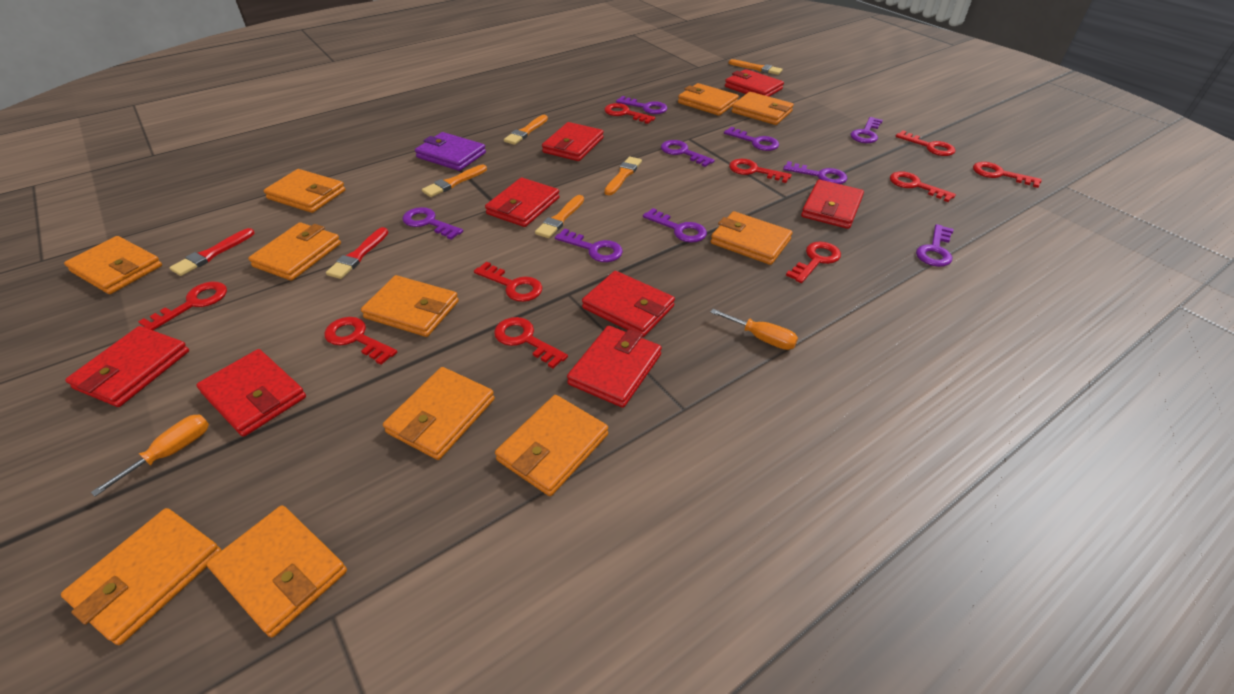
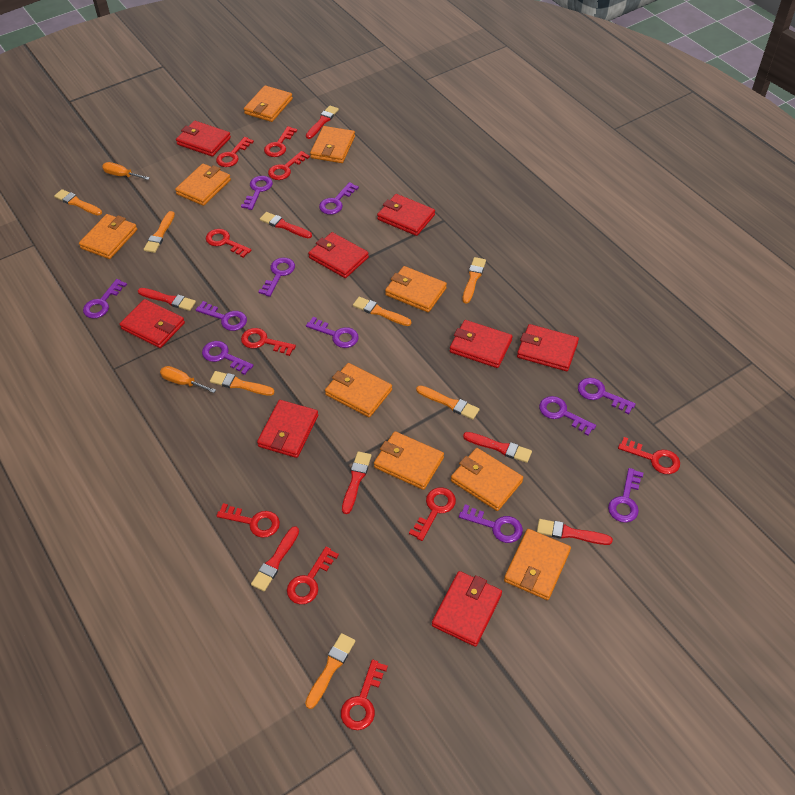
orange brush: [422,165,487,197] [504,115,548,145] [535,195,584,238] [604,157,642,195] [729,59,783,75] = 5 -> [54,189,102,215] [144,211,175,253] [210,371,274,396] [305,633,355,709] [353,297,411,326] [416,385,479,420] [463,257,486,304] = 7
orange wallet: [61,508,222,645] [64,236,162,294] [207,505,347,637] [248,222,341,281] [263,169,345,213] [361,275,459,337] [383,367,495,460] [495,395,608,496] [678,83,739,116] [711,211,793,265] [732,92,794,125] = 11 -> [79,214,137,259] [175,164,231,206] [244,85,293,122] [310,126,355,163] [325,363,392,417] [374,431,444,490] [385,266,447,312] [451,448,523,511] [504,529,571,600] = 9
purple key: [402,207,463,240] [555,229,623,262] [616,96,668,114] [643,208,707,243] [661,140,715,167] [724,127,779,151] [783,161,847,184] [850,117,883,143] [916,224,954,267] = 9 -> [83,279,127,319] [196,301,247,331] [202,341,254,375] [241,176,273,210] [259,258,295,297] [306,317,359,348] [319,182,359,215] [459,504,523,543] [539,396,596,436] [578,378,636,414] [608,468,643,523] = 11
purple wallet: [415,132,486,171] = 1 -> none = 0
red brush: [169,228,255,276] [326,227,388,279] = 2 -> [138,288,196,311] [251,526,299,591] [260,212,312,238] [306,105,339,139] [342,451,372,514] [463,432,532,463] [537,519,613,545] = 7

